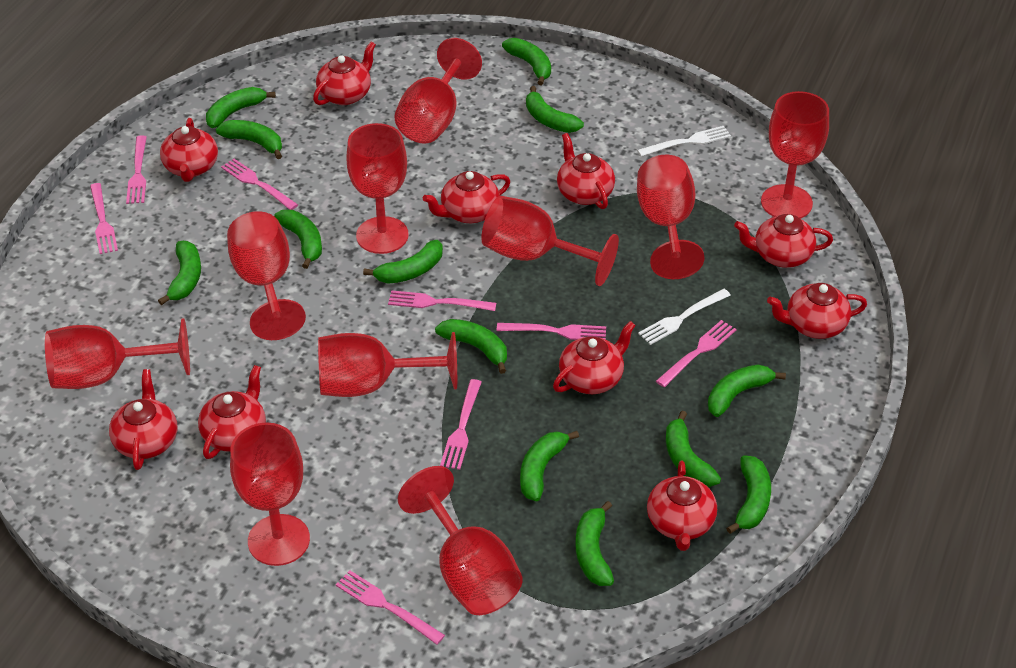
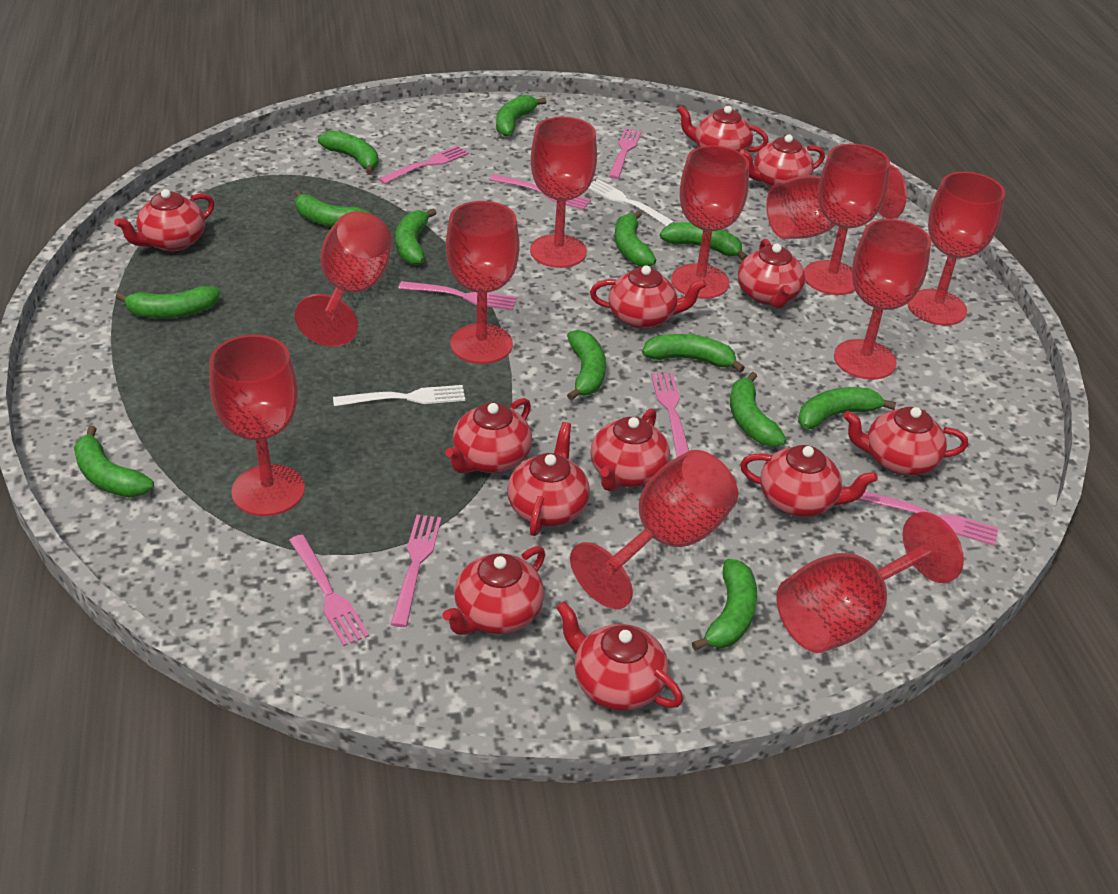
red goblet: [45,318,190,389] [227,211,306,340] [230,423,310,566] [318,332,457,397] [346,123,409,254] [394,38,482,143] [398,466,523,615] [481,196,619,286] [637,155,705,279] [761,91,829,219] = 10 -> [209,335,305,516] [295,211,392,347] [446,201,520,364] [530,117,597,268] [570,450,738,609] [671,145,749,299] [766,165,907,239] [776,512,964,653] [804,144,890,295] [834,219,931,380] [907,172,1005,326] = 11
red teapot: [109,369,177,470] [160,118,218,182] [198,365,266,459] [313,42,376,105] [423,171,510,223] [553,321,636,394] [557,133,615,209] [647,461,717,551] [734,214,833,268] [767,283,867,339] = 10 -> [114,189,214,251] [443,546,545,635] [445,398,532,474] [507,422,590,536] [556,601,683,711] [590,265,707,329] [590,408,670,491] [677,105,768,152] [738,239,805,308] [740,134,825,188] [740,445,878,517] [843,407,968,476] = 12

